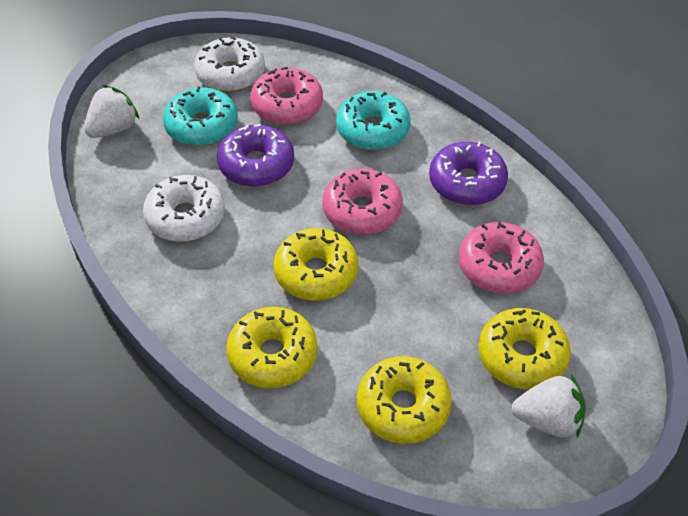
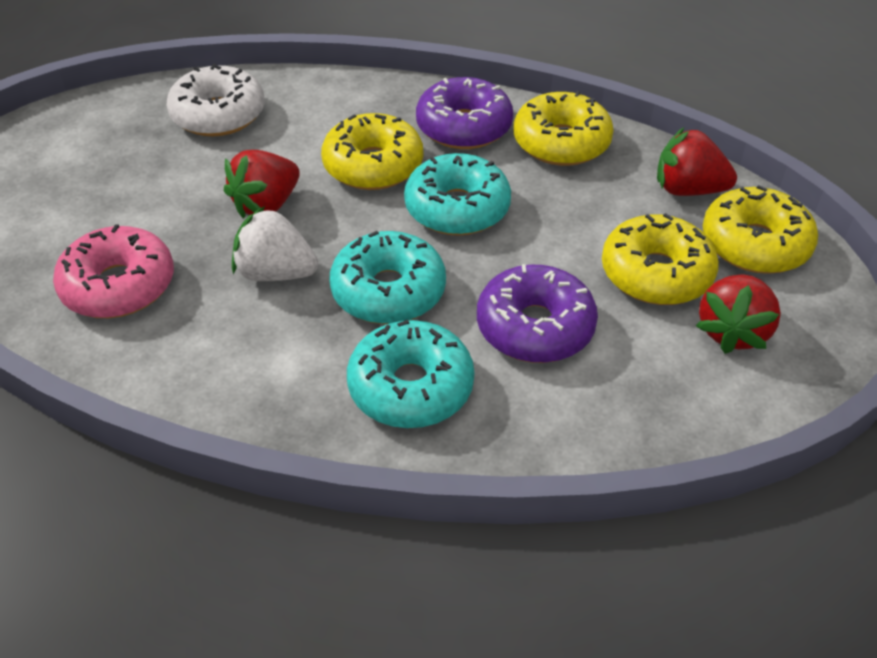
pink donut: [250,67,323,125] [322,169,403,235] [459,222,544,294] = 3 -> [53,224,174,318] = 1
red strawberry: none = 0 -> [224,150,300,219] [657,127,737,196] [696,274,781,354] = 3
turquoise donut: [163,86,238,146] [336,91,411,150] = 2 -> [329,231,446,324] [347,320,475,428] [404,153,511,236] = 3
white donut: [143,175,225,242] [194,36,265,92] = 2 -> [166,64,265,136] = 1
white strawberry: [84,85,140,138] [512,374,586,438] = 2 -> [232,206,318,281] = 1

